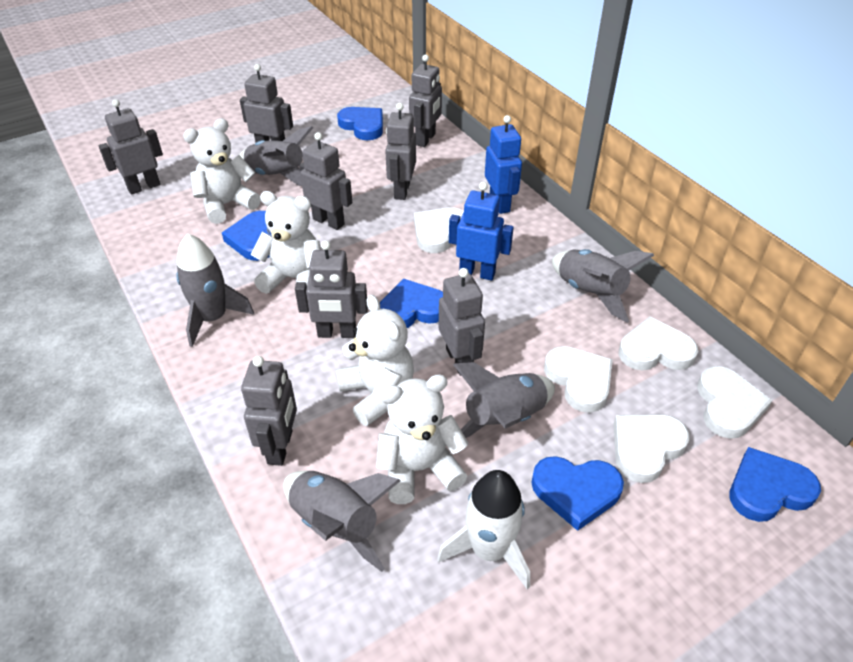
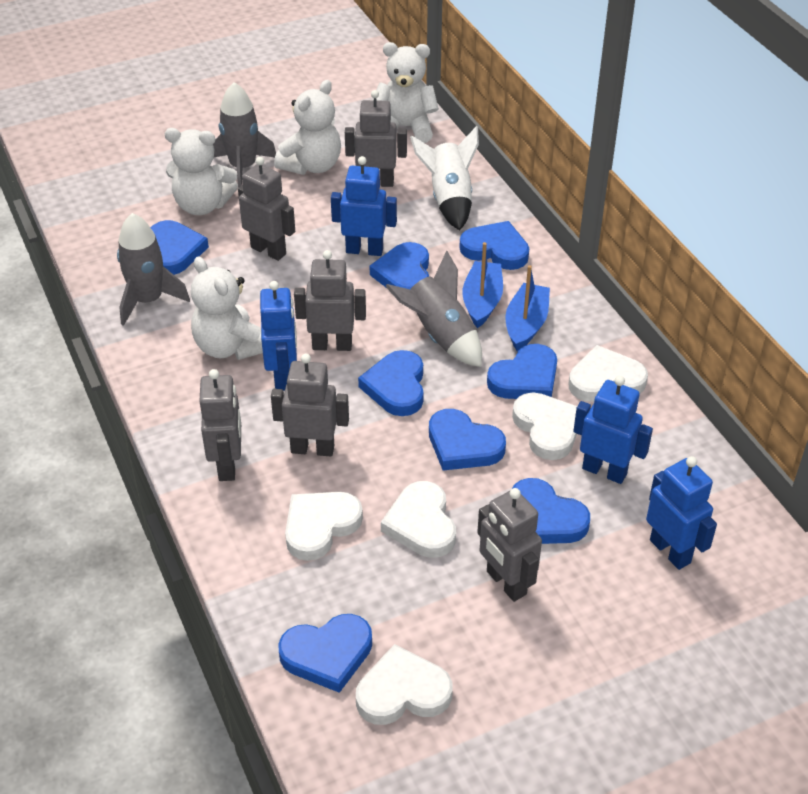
blue boat: none = 0 -> [462,242,503,328] [505,265,550,351] = 2
blue heart: [222,211,272,261] [337,107,383,140] [380,279,443,328] [531,456,624,531] [729,447,821,522] = 5 -> [151,220,209,275] [278,614,372,693] [358,350,424,416] [370,242,429,289] [429,409,506,471] [459,221,529,270] [487,344,557,399] [512,478,590,544] = 8
blue robot: [449,182,514,281] [485,115,522,214] = 2 -> [260,281,297,391] [331,156,397,256] [573,376,653,484] [646,456,717,570] = 4
grey robot: [99,99,163,194] [240,64,293,142] [241,356,297,466] [295,240,368,338] [299,132,352,230] [385,103,416,200] [409,54,442,147] [439,268,485,376] = 8 -> [199,369,241,481] [238,157,295,261] [271,354,349,456] [294,250,366,351] [345,90,407,187] [477,488,542,602] = 6
grey rocket: [176,233,254,347] [239,126,313,186] [283,471,401,572] [453,362,555,438] [552,249,654,323] = 5 -> [117,213,190,326] [213,82,276,188] [385,251,482,367] = 3

